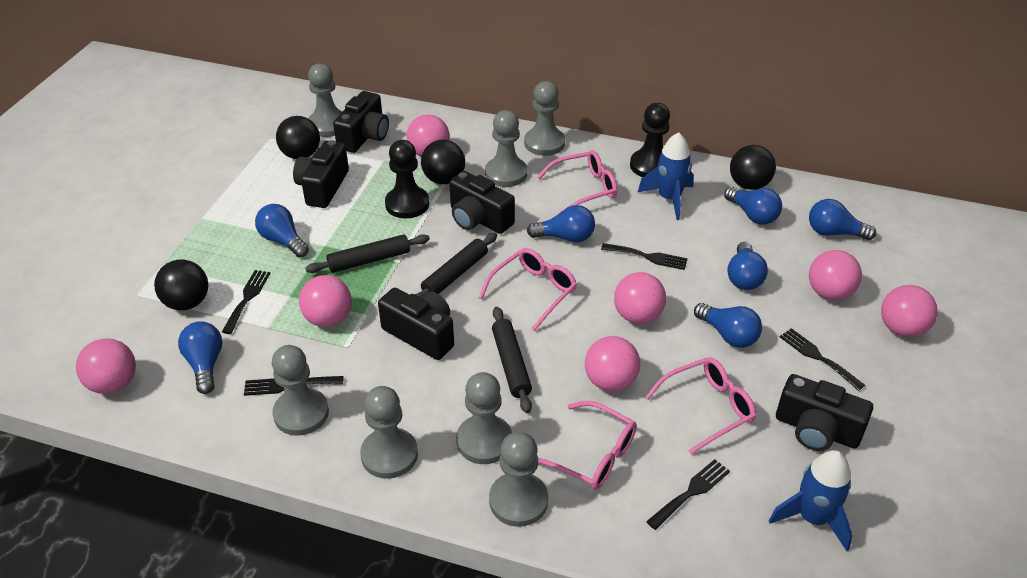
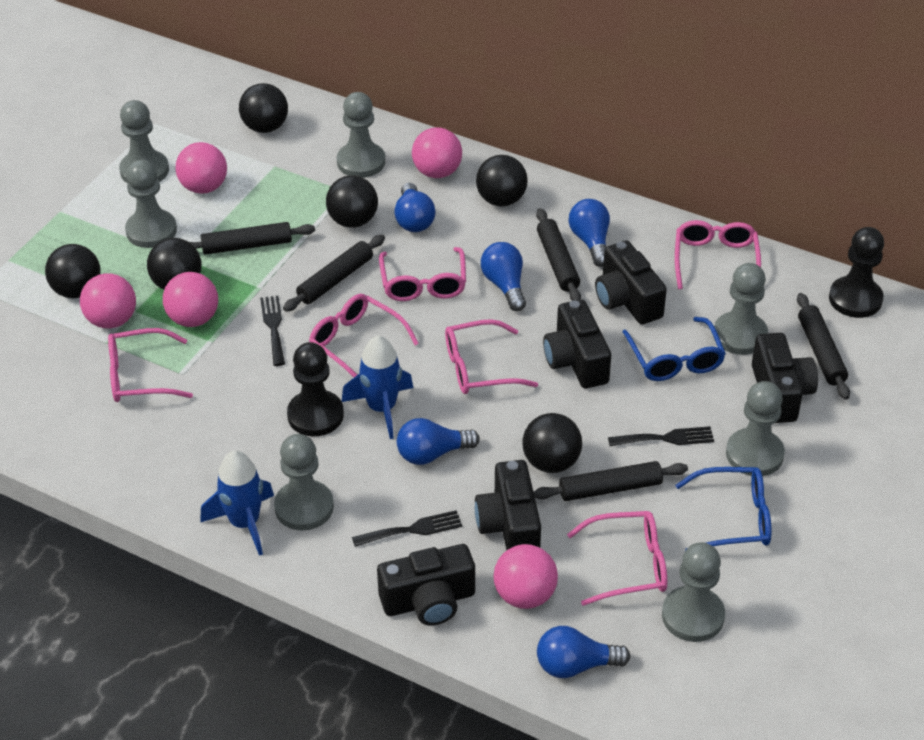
black ball: [154,260,208,310] [276,116,320,159] [421,140,465,184] [730,145,776,190] = 4 -> [45,244,101,298] [147,238,202,290] [239,83,288,133] [326,175,378,228] [476,155,528,207] [523,413,582,473] = 6
black fork: [222,270,271,334] [244,376,343,396] [601,243,688,270] [646,459,730,530] [780,328,865,391] = 5 -> [260,296,285,366] [352,510,462,547] [608,426,714,446] = 3
black rolling pin: [305,234,430,273] [415,233,497,298] [492,307,532,413] = 3 -> [189,222,315,255] [283,235,385,312] [534,461,688,501] [536,208,581,301] [797,293,850,400] = 5
blue glasses: none = 0 -> [623,317,726,381] [675,467,771,551] = 2
blue light bulb: [178,321,223,394] [255,204,309,258] [527,205,595,243] [694,303,762,348] [724,187,782,225] [727,242,768,290] [809,199,876,240] = 7 -> [394,183,436,232] [397,418,480,465] [481,242,526,311] [537,626,631,678] [569,199,610,267] = 5
pink ball: [76,338,136,394] [299,275,352,327] [406,115,450,156] [585,336,640,391] [614,272,666,324] [809,250,862,300] [881,285,938,337] = 7 -> [80,273,136,328] [163,272,218,327] [175,142,227,194] [412,127,462,178] [494,544,558,609] = 5
pink glasses: [479,248,577,331] [537,150,617,213] [538,401,637,490] [646,357,756,454] = 4 -> [108,328,193,402] [309,294,419,377] [379,247,466,301] [445,319,538,394] [567,511,667,606] [675,220,761,289] = 6

